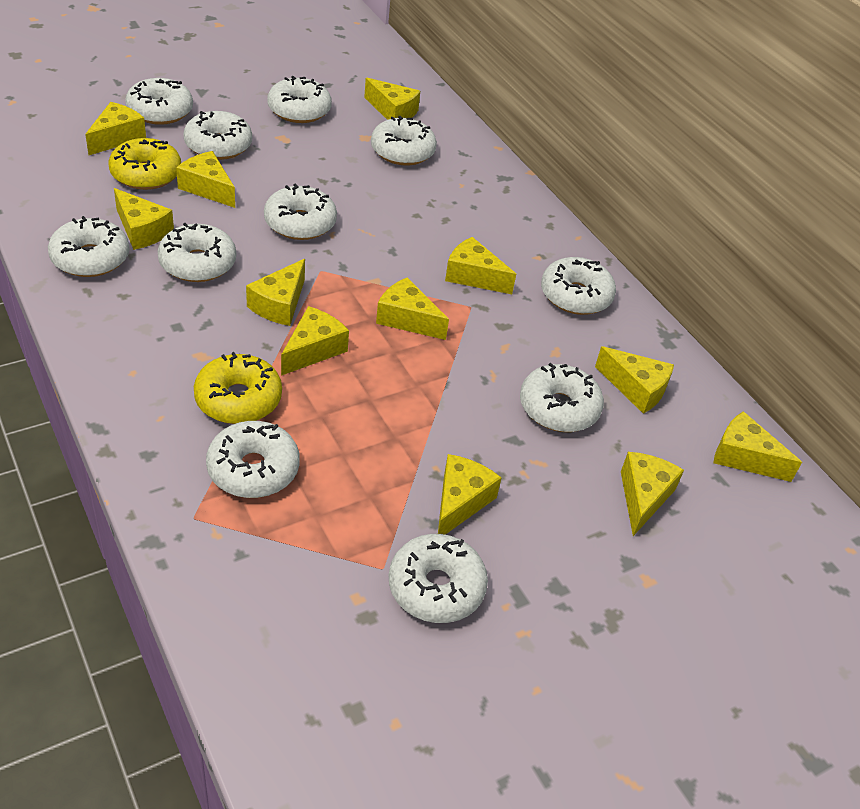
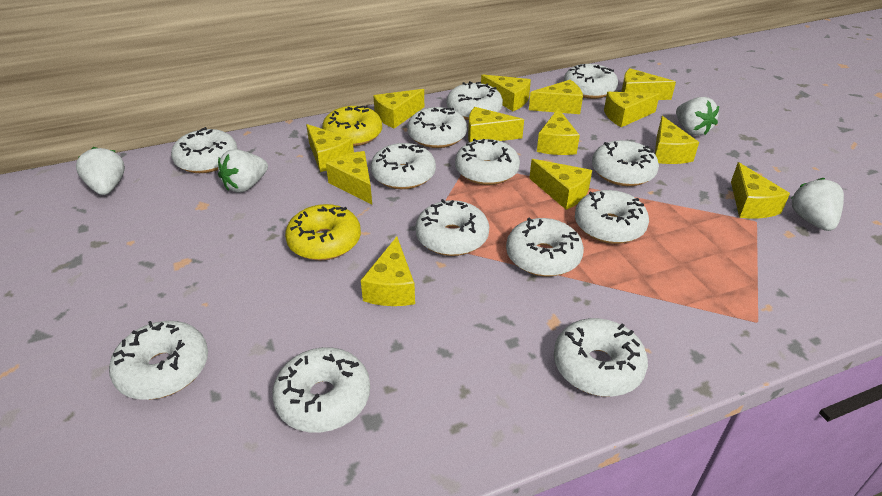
white donut: [48,216,130,277] [125,78,193,125] [157,223,236,282] [183,111,252,160] [206,421,300,498] [264,183,337,240] [268,76,332,123] [371,116,437,165] [389,534,488,623] [520,363,604,432] [541,257,616,315] = 11 -> [109,321,208,400] [171,127,237,173] [272,347,370,433] [371,143,436,189] [407,107,467,148] [415,199,489,256] [447,81,503,120] [455,139,520,185] [506,218,584,277] [554,318,648,396] [564,64,618,99] [575,190,649,244] [592,140,659,186] = 13
white strawberry: none = 0 -> [76,147,125,195] [218,149,268,193] [676,97,719,136] [791,178,844,231] = 4
yellow cheese: [85,102,146,155] [114,188,174,250] [176,151,235,208] [246,259,305,326] [281,306,349,376] [364,78,420,120] [376,277,449,340] [438,454,502,535] [445,237,516,294] [595,346,674,414] [621,452,684,536] [713,411,802,482] = 12 -> [306,124,354,172] [326,151,372,205] [361,237,415,306] [373,89,424,128] [468,107,524,143] [481,74,531,111] [529,80,583,114] [529,159,592,210] [537,108,580,155] [604,92,660,127] [621,68,676,100] [655,116,699,164] [731,162,790,219] = 13

